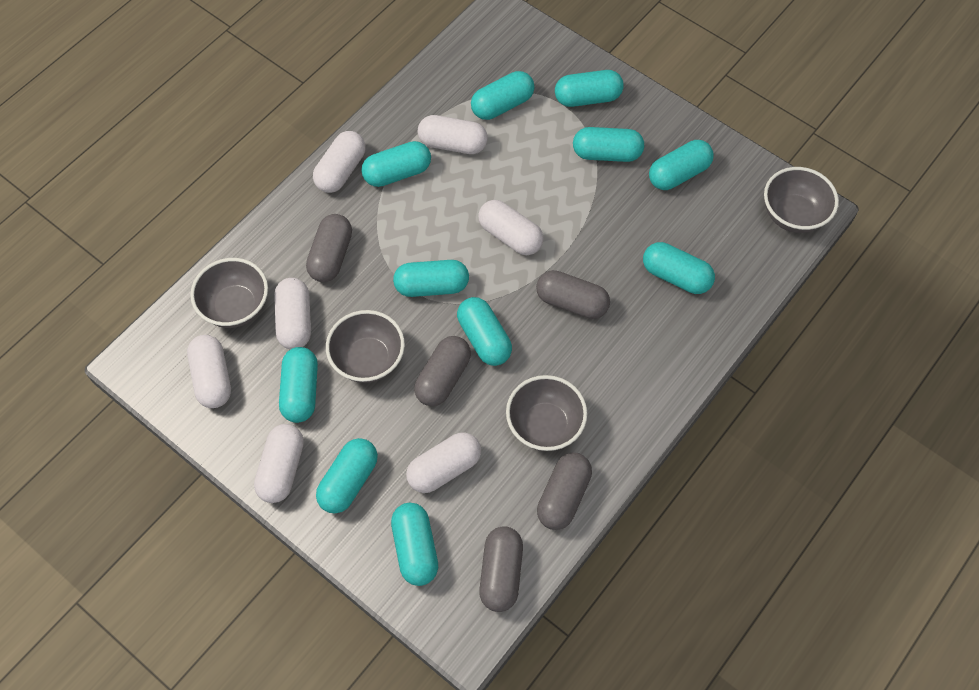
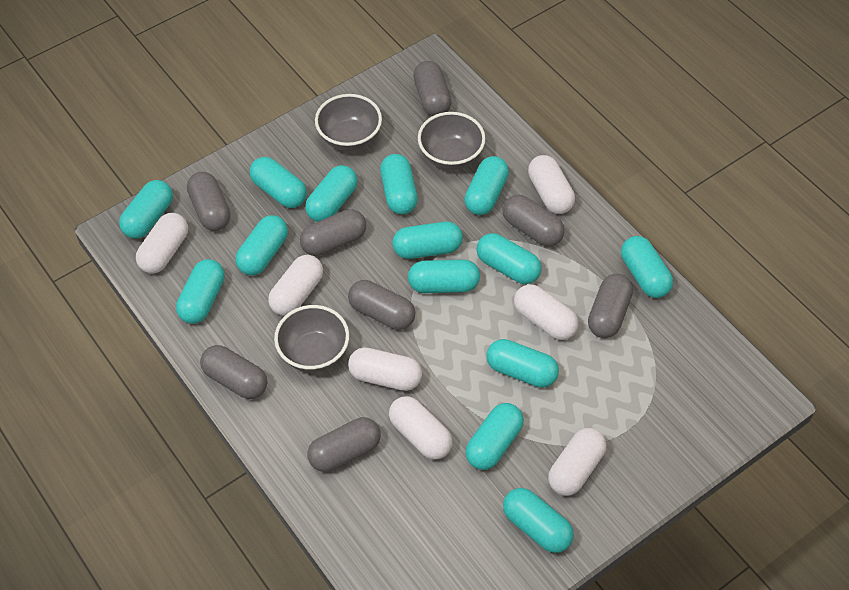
grey bowl: [190,258,268,328] [326,310,405,383] [506,375,587,451] [764,167,839,233] = 4 -> [274,305,349,372] [315,94,382,151] [418,112,486,170] = 3
grey capsule: [306,214,352,282] [414,336,471,406] [479,526,523,612] [536,270,610,319] [537,453,592,530] = 5 -> [187,172,231,231] [200,345,267,399] [300,209,366,256] [308,417,381,472] [348,280,415,330] [413,61,452,116] [502,195,565,246] [588,274,633,338] = 8
turquoise capsule: [279,347,318,423] [316,438,378,513] [361,141,431,187] [391,503,438,586] [393,260,469,297] [457,297,512,366] [471,71,535,120] [555,70,624,107] [573,127,644,162] [643,242,715,294] [649,140,714,190] = 11 -> [119,180,173,239] [176,259,225,324] [235,215,288,275] [250,157,307,208] [305,165,357,222] [380,154,418,214] [393,222,463,259] [408,260,480,293] [464,156,509,215] [465,403,524,470] [476,233,542,284] [486,339,559,388] [503,488,574,553] [621,236,673,298] = 14

